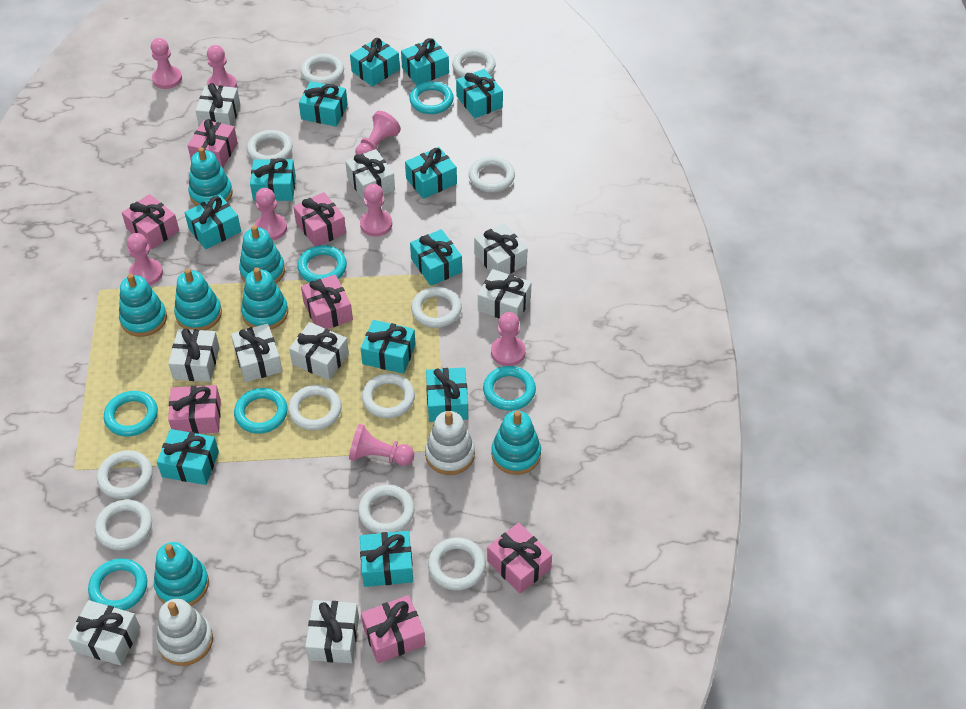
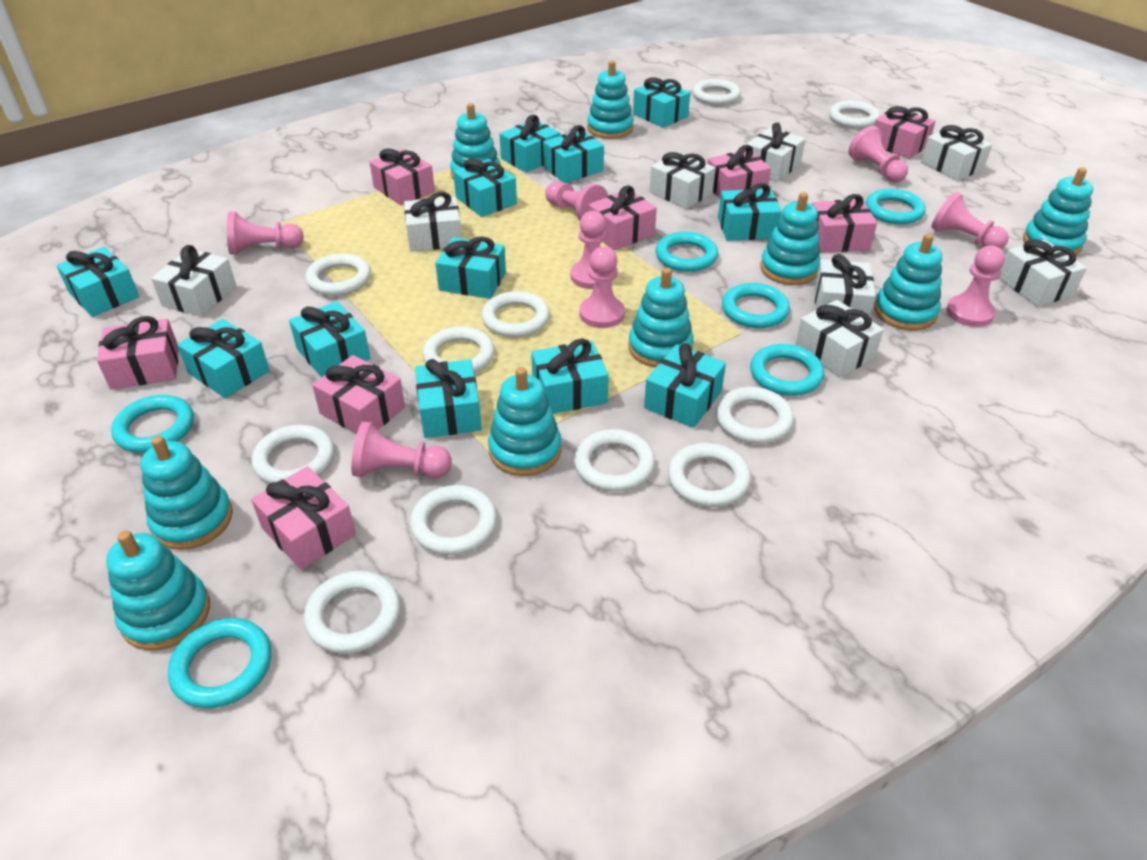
pink gift: [122,194,179,250] [168,385,221,434] [187,119,238,168] [293,192,346,246] [301,274,353,329] [361,595,425,663] [487,523,552,594] = 7 -> [97,316,179,390] [251,466,356,569] [312,355,405,434] [370,149,435,205] [588,185,657,250] [707,145,771,198] [812,194,877,253] [874,106,936,159] = 8
turquoise stacking toy: [119,274,167,337] [154,542,209,606] [174,269,222,330] [188,147,233,206] [239,225,285,283] [241,268,288,330] [491,411,541,475] = 7 -> [106,530,210,651] [141,436,233,550] [450,103,500,180] [488,367,561,476] [587,61,634,139] [629,268,694,368] [761,192,821,285] [874,233,942,330] [1023,168,1093,255] = 9
white gift: [68,600,140,666] [168,328,219,382] [195,83,240,126] [231,324,282,382] [289,322,349,380] [305,600,359,663] [345,149,395,201] [474,223,527,274] [478,269,532,319] = 9 -> [151,245,236,317] [404,192,462,252] [649,152,715,209] [747,122,805,181] [795,300,884,377] [814,254,876,316] [921,125,992,180] [999,239,1087,307] = 8
white stacking toy: [156,599,213,666] [425,411,475,475] = 2 -> none = 0

